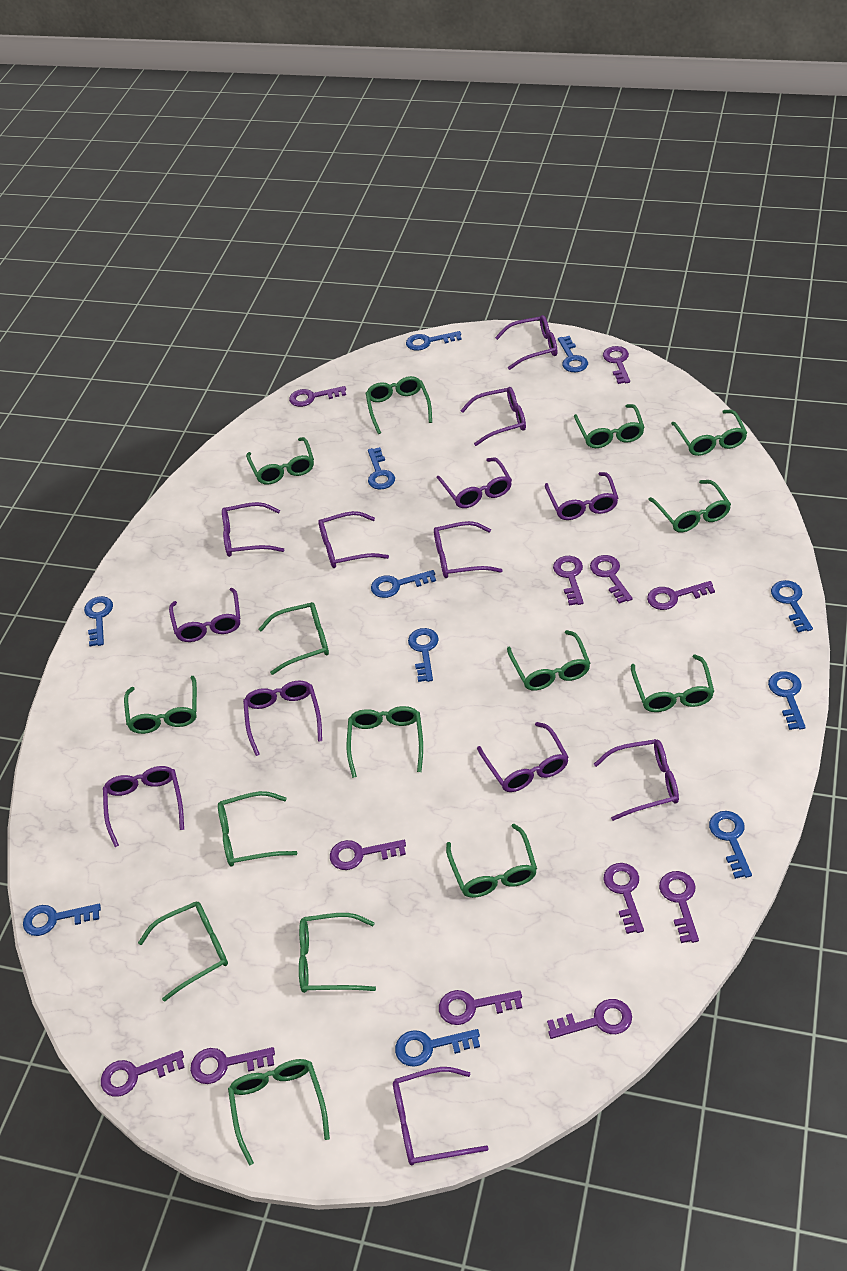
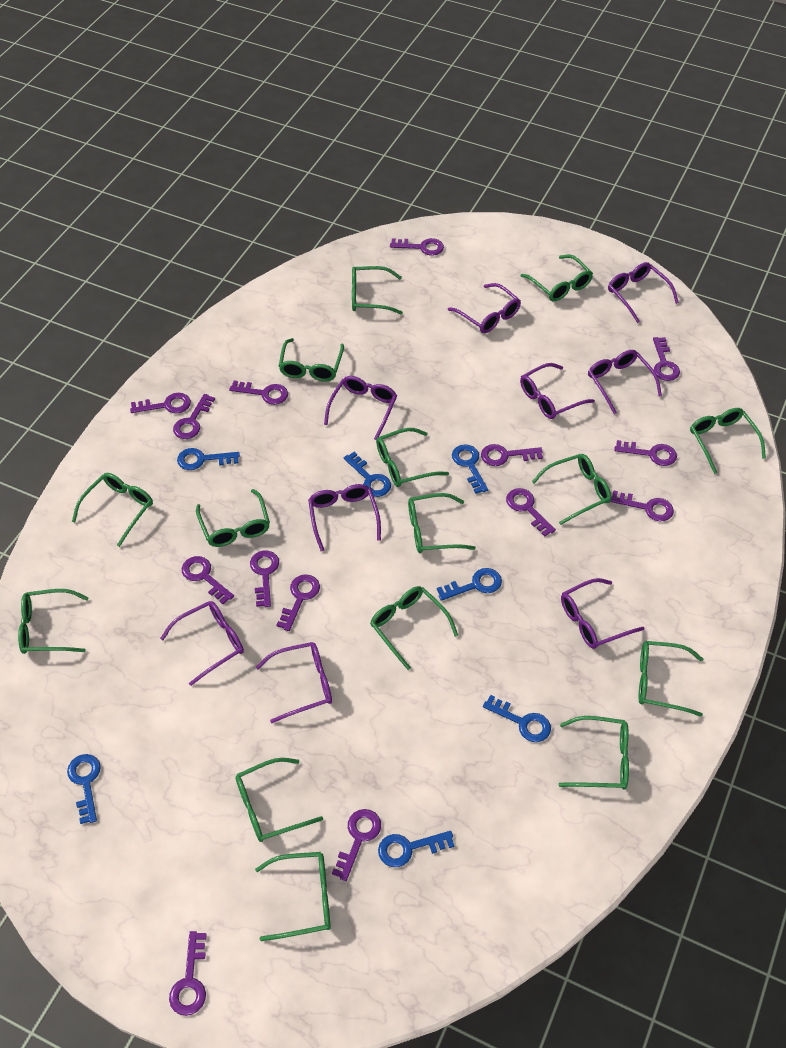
blue key: [23,904,101,936] [84,596,113,646] [368,447,395,490] [371,570,436,598] [395,1029,480,1067] [406,331,462,351] [408,628,439,682] [558,336,588,372] [709,811,752,879] [768,671,806,730] [771,580,813,633] = 11 -> [67,754,101,824] [177,448,240,470] [344,452,391,497] [378,831,454,867] [437,568,502,601] [452,444,488,494] [483,695,551,742] = 7
purple glasses: [103,766,184,847] [169,588,240,642] [222,502,284,557] [243,681,322,756] [318,511,389,568] [393,1067,489,1165] [434,521,503,578] [437,458,512,508] [460,387,526,446] [477,722,569,792] [495,315,557,370] [545,472,618,520] [594,739,679,821] = 13 -> [160,601,244,686] [256,642,332,723] [308,484,381,551] [324,376,397,440] [448,283,521,333] [520,363,595,419] [561,578,644,649] [588,350,662,414] [608,262,679,323] = 9
purple key: [101,1050,185,1097] [190,1047,275,1084] [289,386,346,407] [330,840,406,870] [439,990,522,1025] [547,999,632,1039] [553,556,584,606] [590,555,632,604] [603,346,630,384] [604,863,644,934] [647,581,715,610] [659,871,699,943] = 12 -> [130,393,191,413] [169,931,207,1016] [173,394,215,439] [182,556,234,604] [229,381,288,405] [250,550,279,607] [276,574,320,631] [332,809,381,881] [390,238,444,256] [481,444,543,466] [506,488,556,537] [610,491,674,521] [614,440,677,466] [653,337,680,381] = 14

